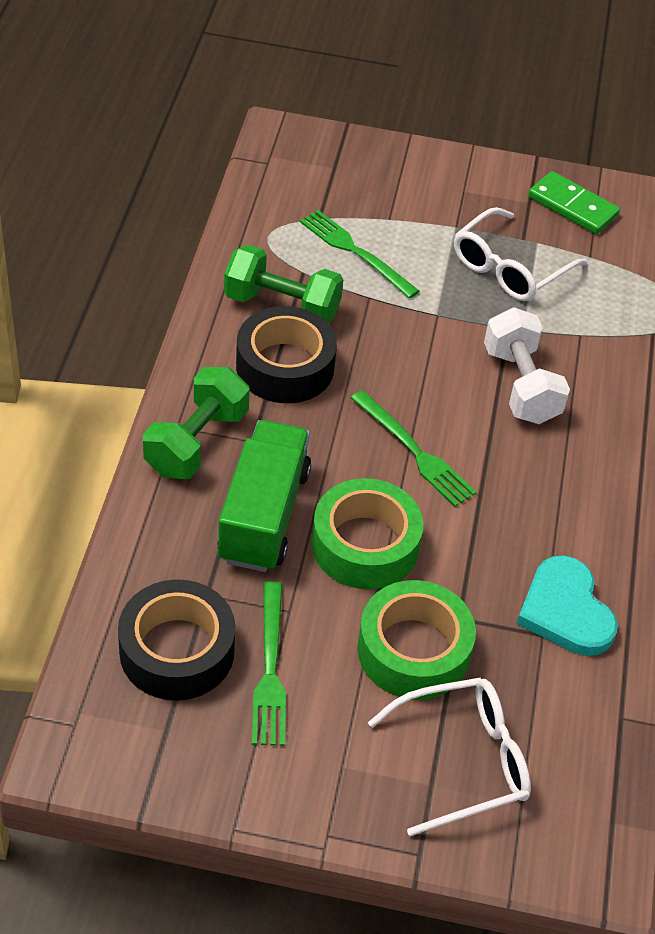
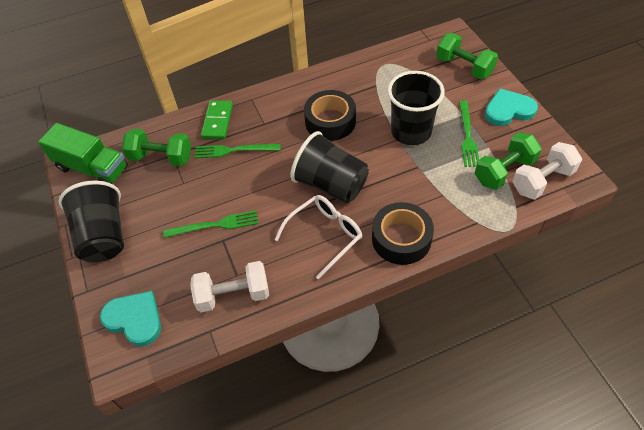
black cup: none = 0 -> [59,181,124,262] [291,131,369,203] [387,71,445,145] = 3
green dumbbell: [143,367,250,479] [224,244,343,323] = 2 -> [122,129,191,166] [436,33,498,79] [475,132,542,190] = 3
green tape: [312,478,423,589] [357,580,476,700] = 2 -> none = 0
turquoise heart: [517,555,618,656] = 1 -> [100,291,161,347] [485,88,538,126] = 2
white dumbbell: [484,307,570,424] = 1 -> [190,261,269,312] [512,142,582,200] = 2
white glasses: [368,677,531,836] [454,207,587,301] = 2 -> [274,195,362,280] = 1

